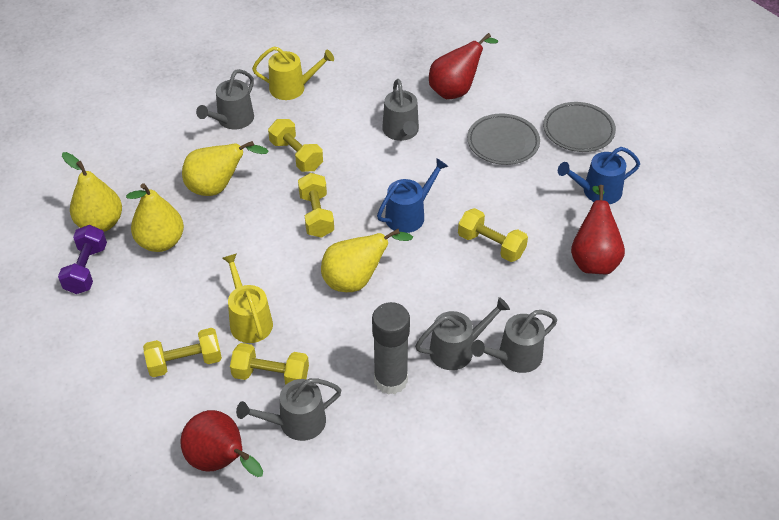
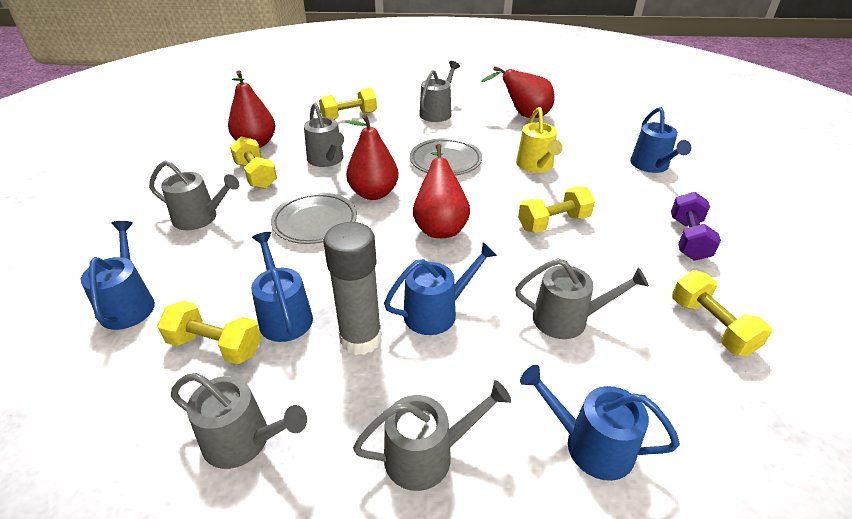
blue watering can: [377,158,449,233] [558,147,640,204] = 2 -> [81,221,155,330] [251,232,313,342] [384,242,497,335] [520,365,680,481] [630,107,691,173] = 5
grey watering can: [196,69,254,129] [236,378,342,441] [382,79,419,141] [415,297,510,370] [471,310,557,373] = 5 -> [149,161,239,230] [171,373,307,469] [304,103,344,167] [353,380,511,491] [419,61,460,122] [515,258,649,339] = 6
red pear: [180,410,263,477] [429,33,498,99] [571,185,625,274] = 3 -> [228,70,276,148] [345,114,399,200] [413,144,470,238] [481,66,555,118] = 4
yellow pear: [62,152,122,232] [126,183,184,252] [182,141,269,196] [321,229,413,292] = 4 -> none = 0
yellow watering can: [222,253,273,343] [252,47,334,100] = 2 -> [516,107,563,173] = 1

